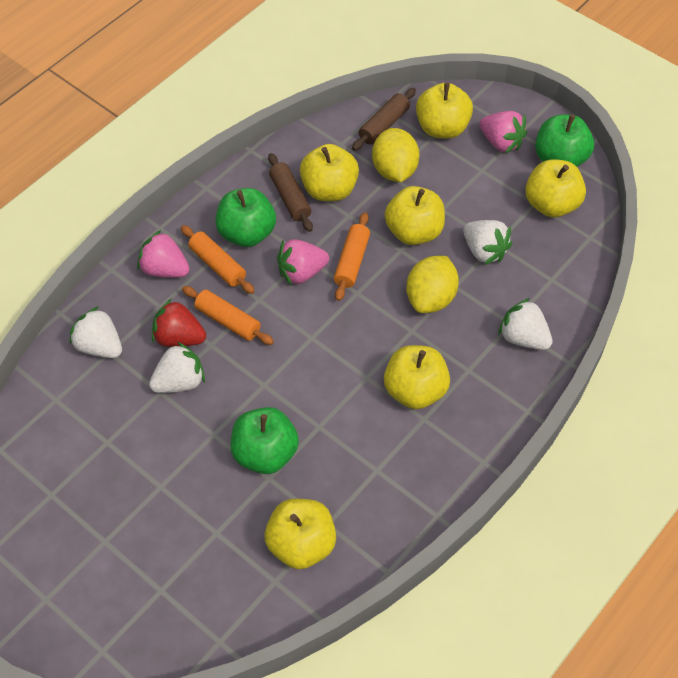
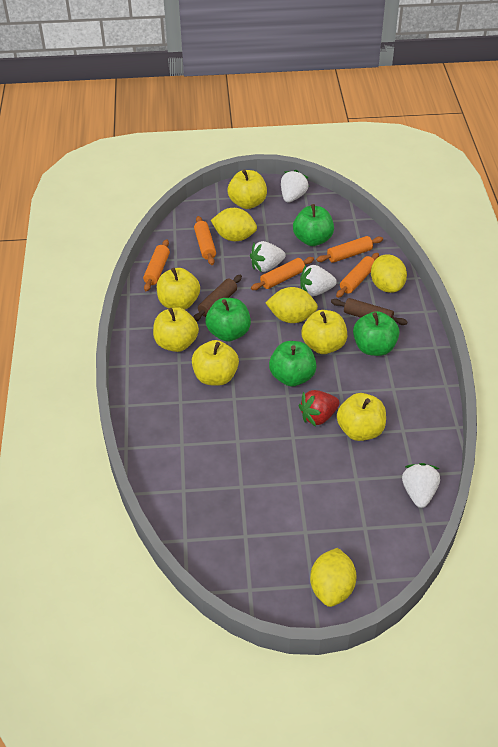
green apple: [215,188,276,247] [231,407,299,474] [535,115,594,167] = 3 -> [205,298,251,342] [269,341,317,387] [293,204,334,246] [353,311,400,356] = 4
orange rolling pin: [181,225,255,294] [182,286,274,345] [334,212,370,301] = 3 -> [143,239,170,291] [194,216,216,265] [251,257,314,290] [316,236,383,263] [336,253,379,298] = 5
pink strawberry: [137,230,190,278] [277,239,329,286] [479,111,527,154] = 3 -> none = 0
yellow lemon: [372,128,420,182] [406,256,459,313] = 2 -> [210,208,257,241] [266,287,318,323] [310,548,356,607] [371,254,407,293] = 4

